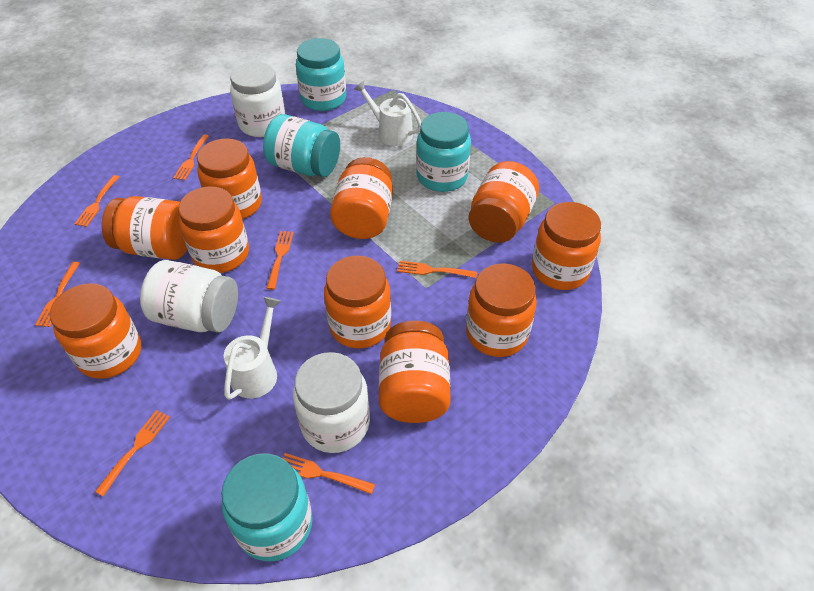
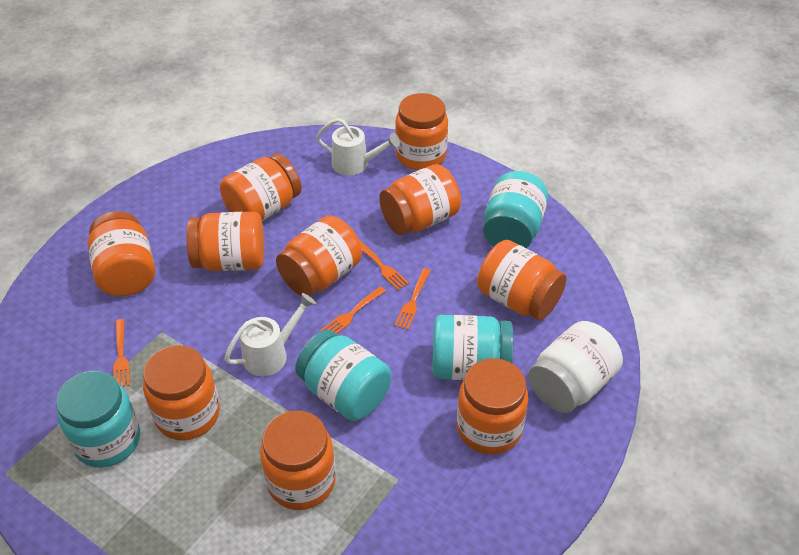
orange fork: [35,262,80,327] [75,175,119,227] [95,410,170,496] [173,134,209,180] [266,231,294,290] [283,453,375,494] [397,261,477,278] = 7 -> [113,319,130,387] [321,286,386,334] [359,240,409,290] [394,268,431,330] = 4
white jar: [140,260,238,333] [230,62,285,137] [293,352,370,453] = 3 -> [528,321,623,413] = 1

